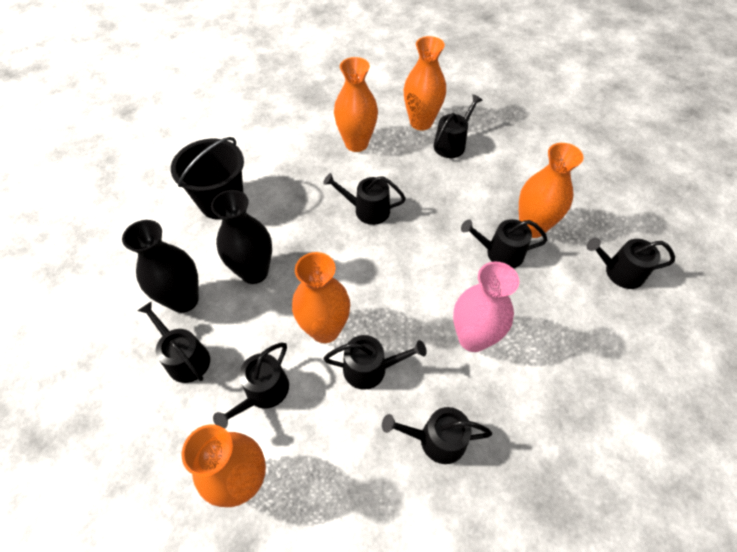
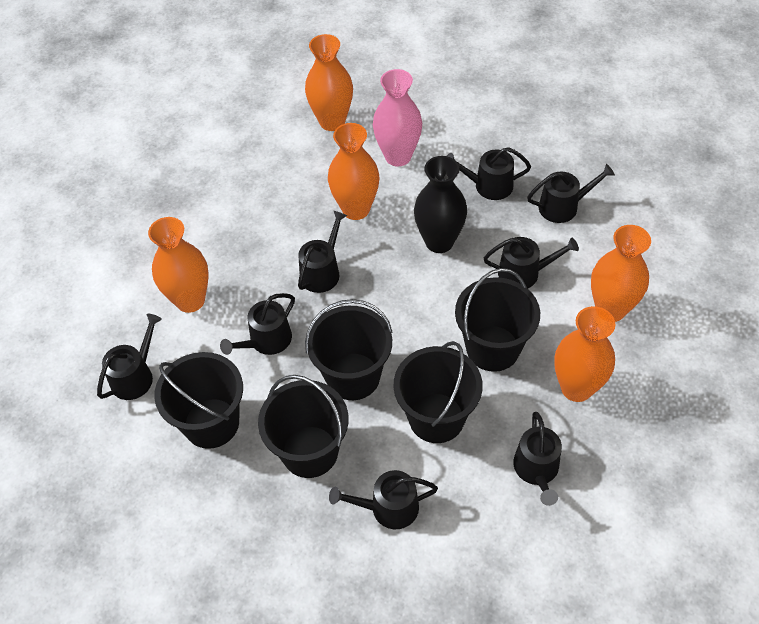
black bucket: [171,137,244,220] = 1 -> [154,352,243,449] [258,375,349,478] [305,299,393,400] [394,341,483,443] [455,268,540,372] = 5
black vase: [122,220,199,313] [211,190,272,284] = 2 -> [414,156,467,253] = 1

